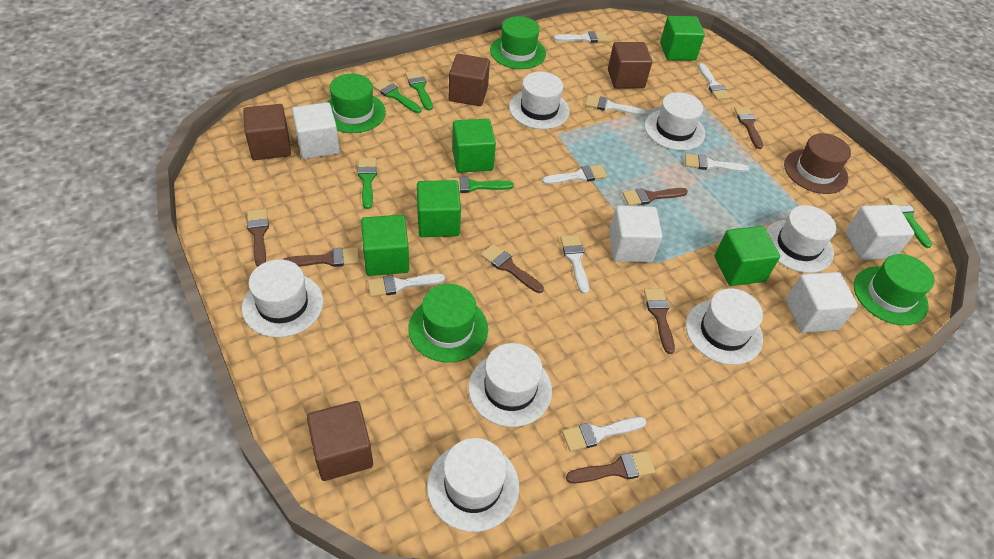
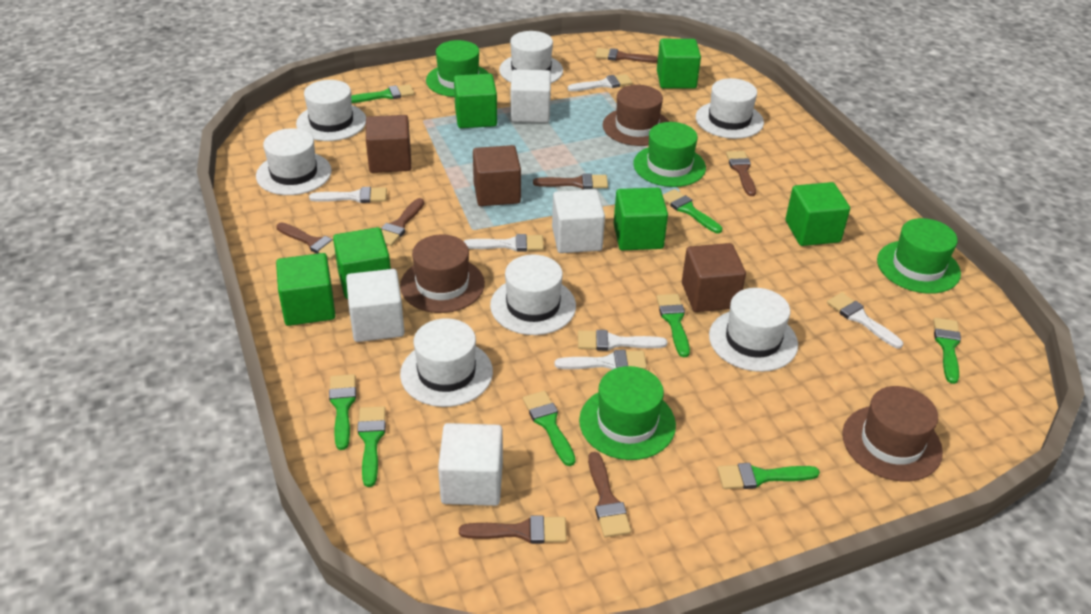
brown cube: [243,104,291,160] [307,401,373,481] [449,54,490,106] [608,42,652,89] = 4 -> [366,115,411,173] [473,145,521,206] [682,243,746,312] = 3
brown hat: [784,133,851,194] = 1 -> [400,234,485,313] [603,85,669,146] [842,386,943,481] = 3
green brush: [358,158,377,209] [373,79,422,113] [405,70,433,111] [446,177,514,193] [887,196,932,248] = 5 -> [329,374,356,450] [351,84,414,103] [358,406,386,487] [523,391,576,466] [656,294,690,357] [663,189,722,233] [717,463,820,489] [933,318,961,384] = 8
green cube: [361,215,409,276] [417,180,461,237] [452,119,496,173] [660,16,705,61] [715,226,780,286] = 5 -> [276,253,336,326] [333,227,391,299] [454,74,497,128] [614,188,668,250] [657,39,701,89] [785,182,850,246] = 6
white brush: [367,274,445,297] [542,164,607,185] [553,31,609,43] [560,235,589,294] [562,417,646,452] [585,95,646,116] [685,154,749,172] [698,63,731,100] = 8 -> [309,187,387,203] [464,234,544,252] [554,350,647,370] [568,74,632,91] [578,330,667,351] [827,293,903,349] = 6

